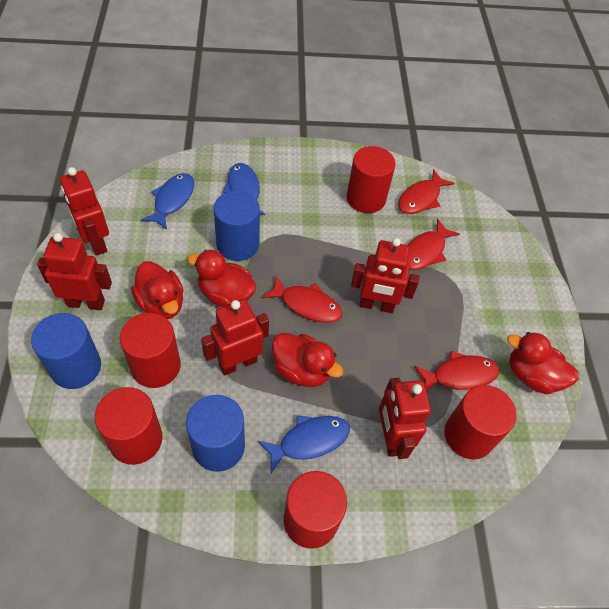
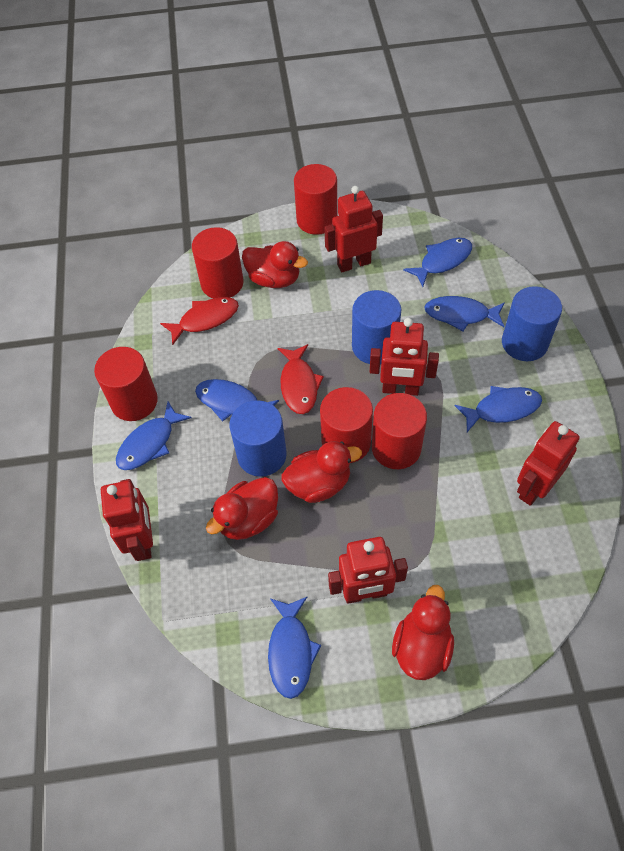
blue fish: [141,173,194,230] [223,163,265,215] [258,415,350,473] = 3 -> [116,402,191,470] [195,379,279,422] [268,597,321,699] [403,238,472,287] [424,296,505,331] [455,386,542,432] = 6
red fish: [262,276,342,323] [398,169,454,214] [408,219,460,270] [414,351,499,392] = 4 -> [160,297,239,345] [278,344,324,414] = 2

